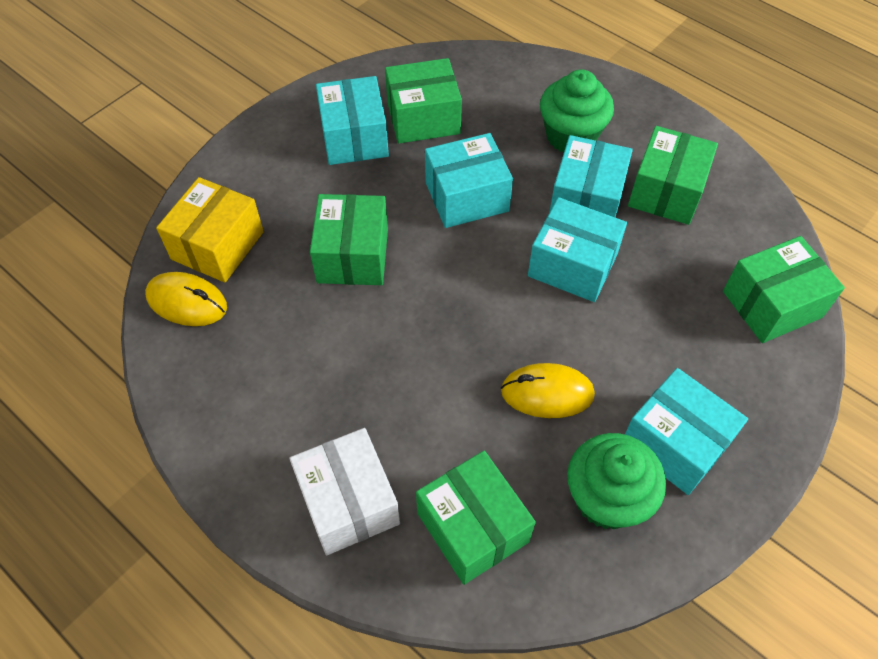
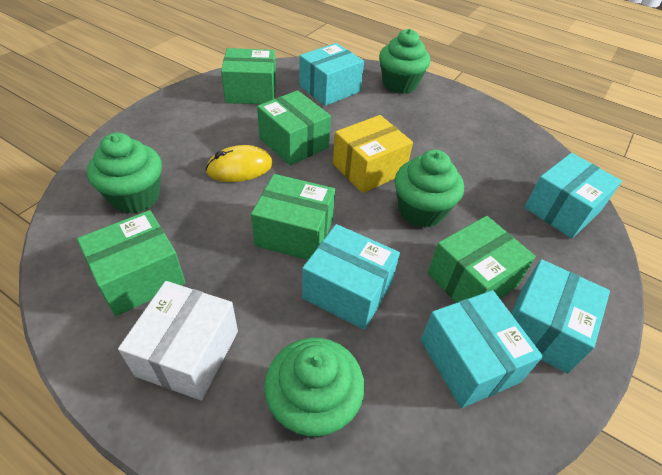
green cupcake: [540,69,614,152] [567,433,666,530] = 2 -> [87,133,162,213] [264,338,365,438] [379,29,430,94] [395,150,464,228] = 4
yellow mouse: [145,272,227,326] [501,363,595,418] = 2 -> [205,145,273,182] = 1

